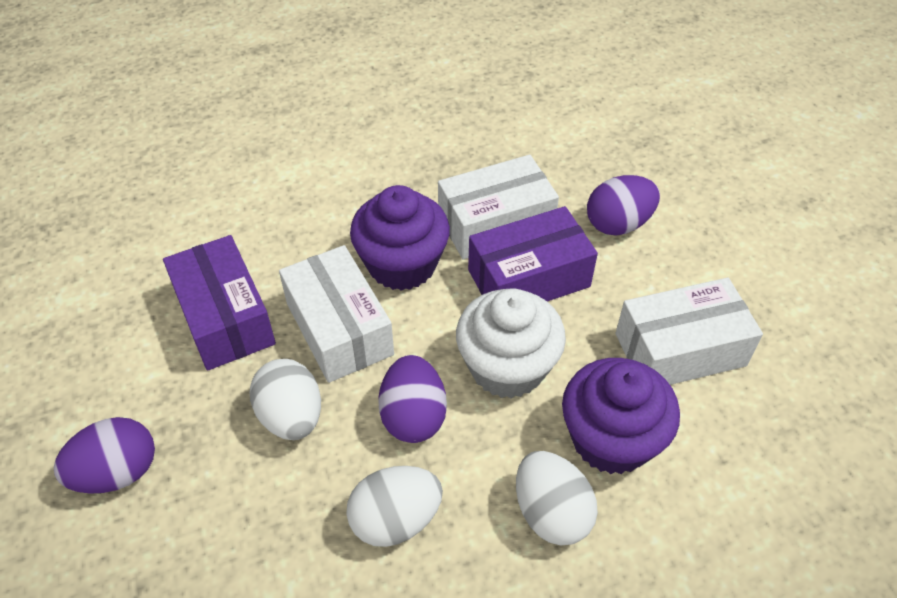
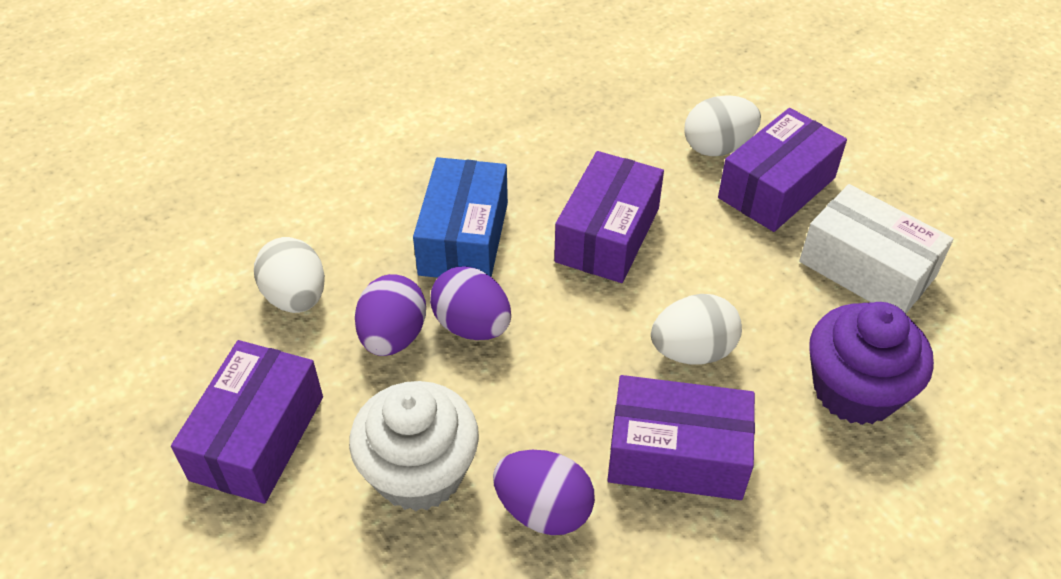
blue box: none = 0 -> [413,157,508,278] = 1
purple box: [163,235,276,371] [468,206,598,302] = 2 -> [171,340,323,504] [554,151,664,283] [607,375,755,500] [718,108,847,232] = 4
purple cupcake: [350,185,450,291] [562,358,680,474] = 2 -> [809,302,934,425] = 1
white box: [279,245,394,383] [438,155,559,259] [615,278,763,385] = 3 -> [799,184,954,314] = 1

